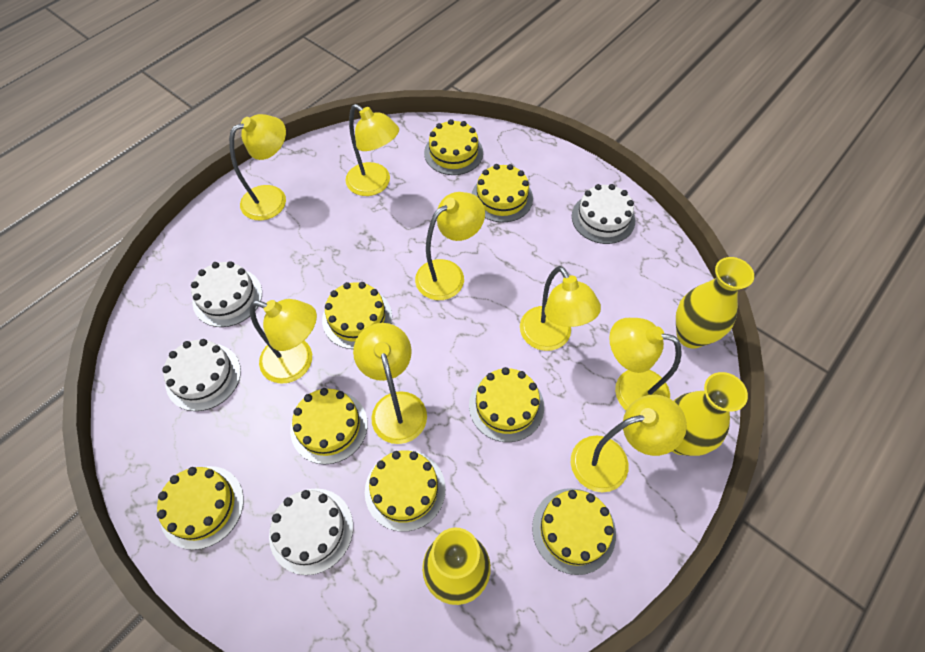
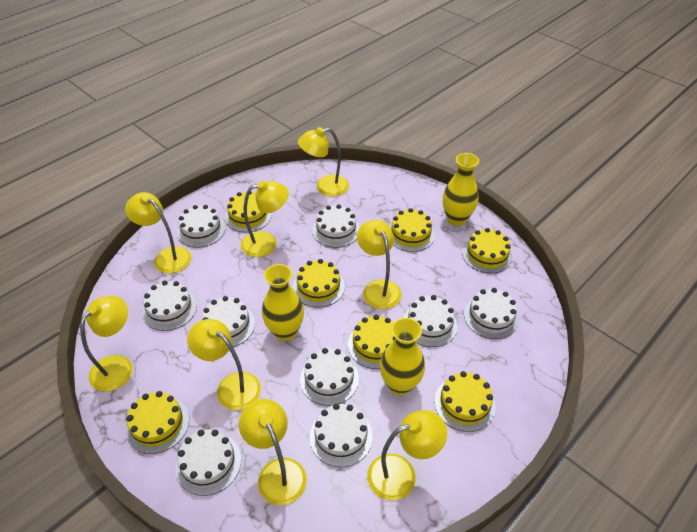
white cake: [162,339,241,411] [191,261,262,327] [269,488,353,575] [572,184,635,244] = 4 -> [142,280,197,331] [175,429,241,496] [177,205,225,248] [202,296,255,347] [300,348,359,406] [310,403,373,467] [312,205,360,248] [404,295,458,347] [464,288,519,339] = 9
yellow cake: [157,466,244,550] [290,388,368,464] [322,282,392,349] [365,450,445,532] [424,119,483,175] [469,367,544,442] [472,164,533,222] [532,488,616,575] = 8 -> [126,391,189,454] [225,192,272,232] [293,259,345,308] [348,315,395,369] [390,208,435,252] [434,371,496,432] [462,228,512,274] = 7

